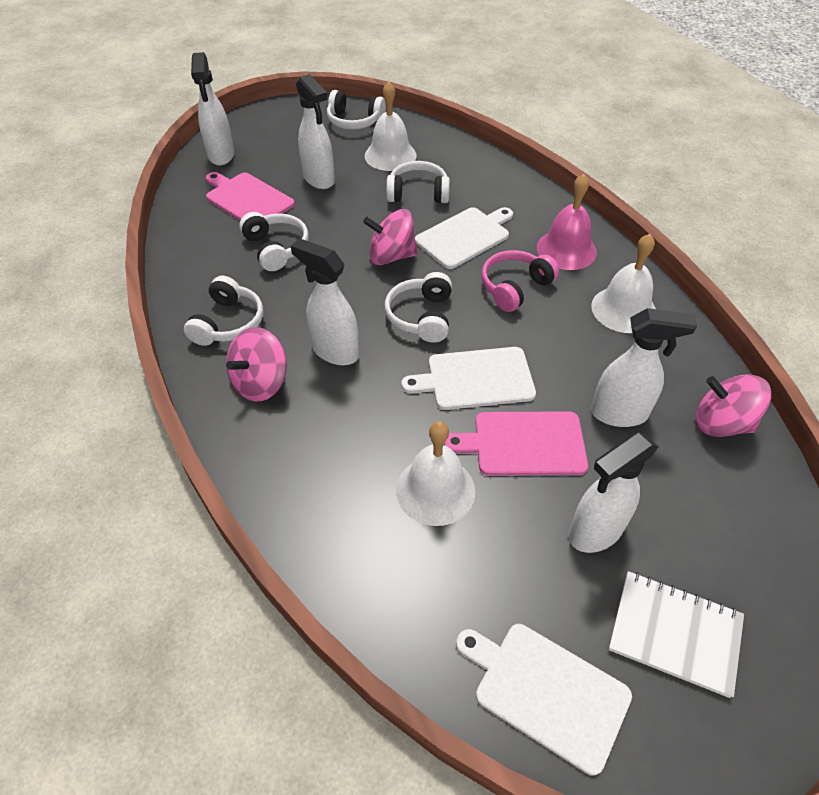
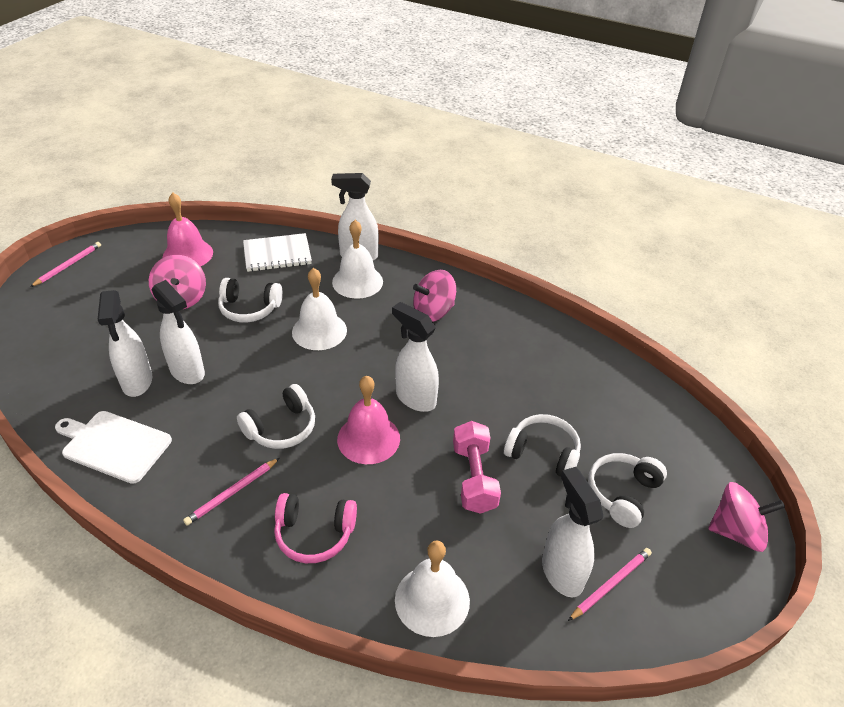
pink bell: [537,174,597,270] = 1 -> [162,193,213,267] [337,376,400,464] = 2
pink cutting board: [206,172,295,220] [444,411,588,476] = 2 -> none = 0
pink dumbbell: none = 0 -> [453,421,501,514] = 1
pink pencil: none = 0 -> [30,242,101,287] [183,458,279,525] [568,548,652,621] = 3
white cutting board: [401,347,536,410] [415,207,513,269] [456,624,632,775] = 3 -> [55,411,172,484] = 1
white headphones: [184,275,263,346] [239,212,308,271] [327,90,386,129] [385,272,452,343] [386,161,450,203] = 5 -> [218,278,283,323] [237,384,315,449] [504,414,581,476] [588,453,667,528] = 4

